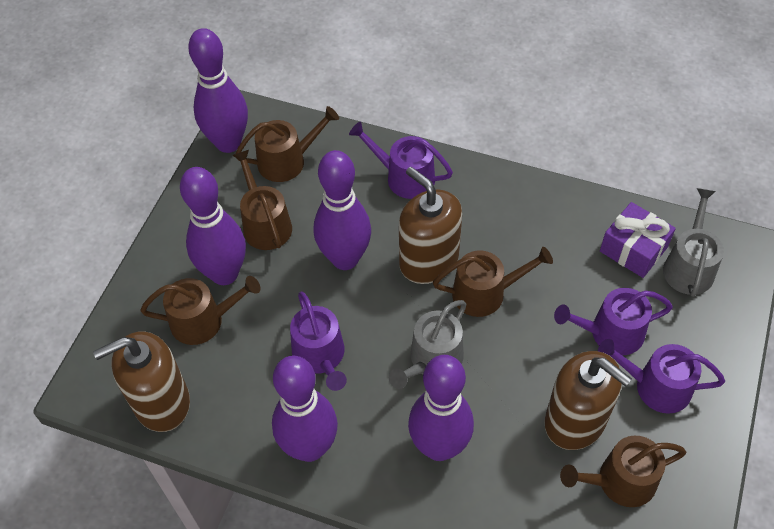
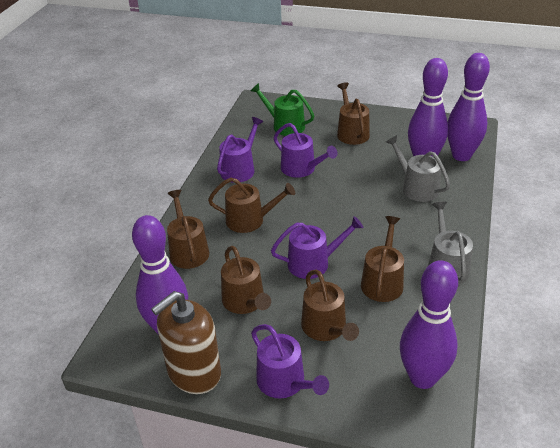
brown soap dispenser: [93,331,190,432] [399,167,462,284] [545,351,632,450] = 3 -> [151,291,221,394] = 1
brown watering can: [140,276,260,345] [232,150,292,250] [236,106,339,182] [433,247,553,317] [560,436,686,507] = 5 -> [167,190,209,269] [208,178,295,233] [221,246,271,314] [301,270,359,341] [337,82,370,145] [361,216,404,302] = 6
green watering can: none = 0 -> [251,83,314,136] = 1
purple bowling pin: [180,167,246,285] [188,28,248,153] [272,356,338,462] [314,150,371,270] [408,355,474,461] = 5 -> [132,215,188,335] [400,260,458,389] [408,58,448,156] [448,53,490,161] = 4
purple gift: [600,202,676,278] = 1 -> none = 0

